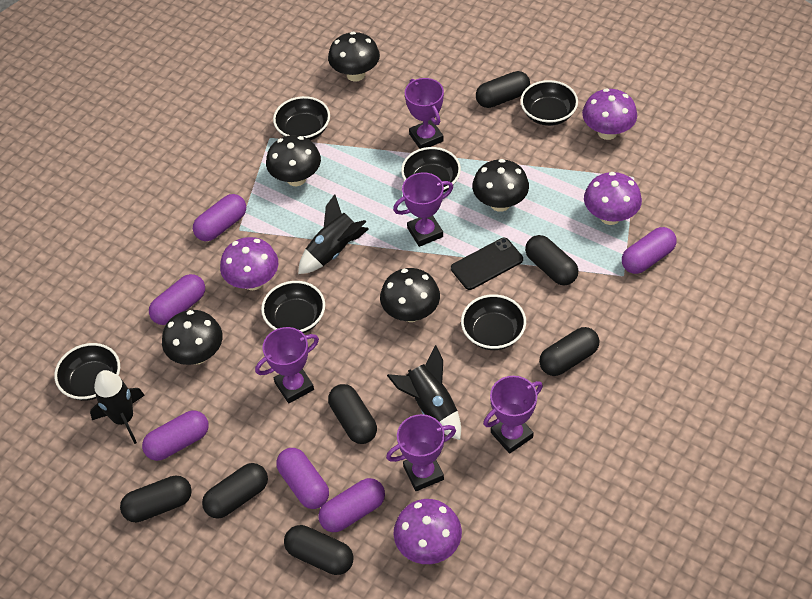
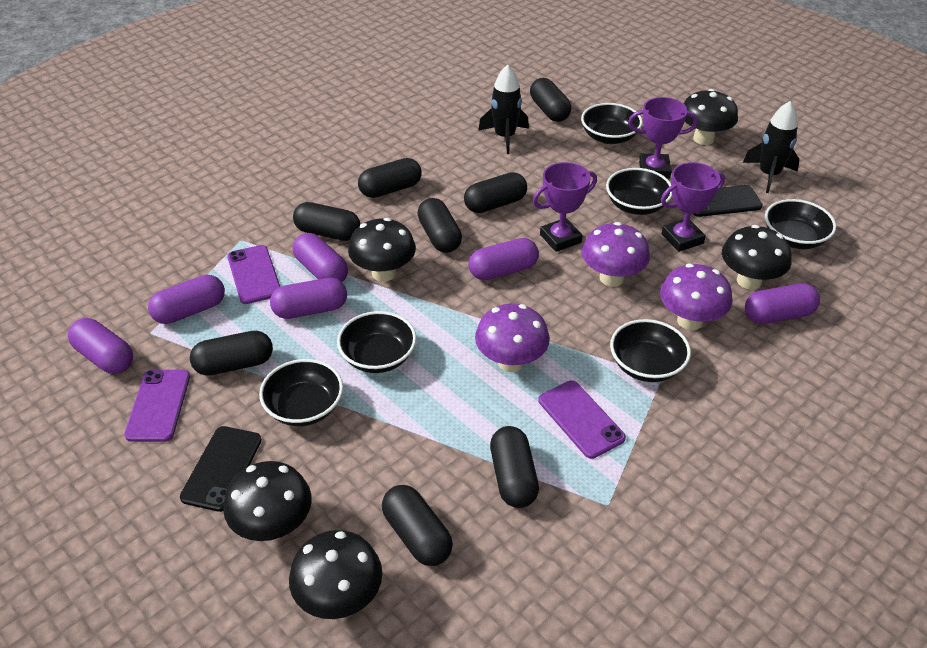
black capsule: [120,476,192,522] [202,463,268,519] [284,525,353,575] [328,384,377,444] [476,71,530,108] [525,235,578,285] [539,327,599,376] = 7 -> [190,331,273,376] [293,202,360,241] [358,158,422,198] [382,485,453,566] [417,198,462,253] [464,172,527,213] [490,426,539,508] [530,78,571,122] = 8
black phone: [451,238,523,290] = 1 -> [180,426,262,512] [693,185,763,217] = 2
black rocket: [90,370,145,444] [298,194,369,274] [387,345,461,440] = 3 -> [478,65,529,154] [743,101,800,193] = 2
purple mushroom: [220,237,278,290] [394,499,462,564] [582,88,637,140] [584,172,642,225] = 4 -> [475,303,550,372] [582,222,650,287] [660,264,732,330] = 3
purple phone: none = 0 -> [124,370,190,442] [227,245,280,304] [538,380,626,459] = 3
purple trophy: [255,327,319,403] [386,414,456,491] [393,172,453,247] [405,78,444,149] [483,376,543,454] = 5 -> [533,162,597,252] [628,97,698,179] [661,162,725,252] = 3

